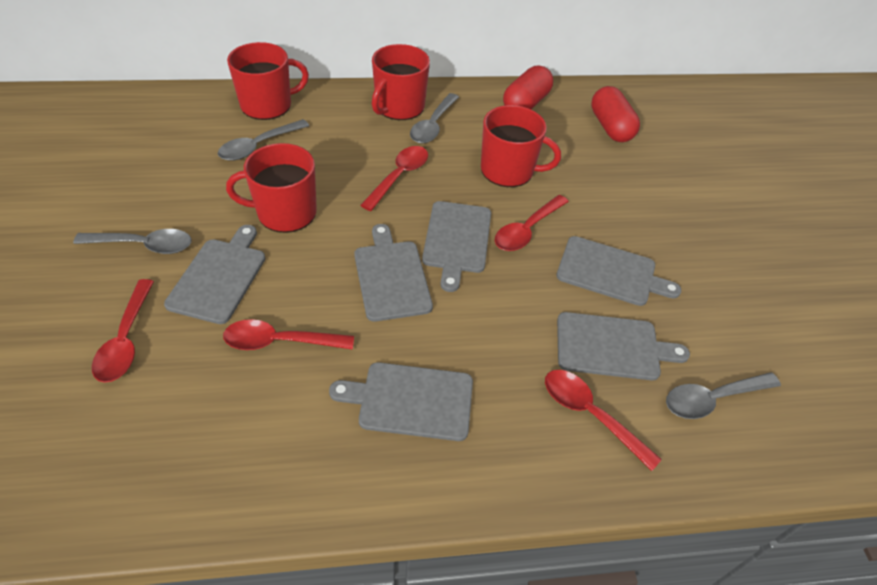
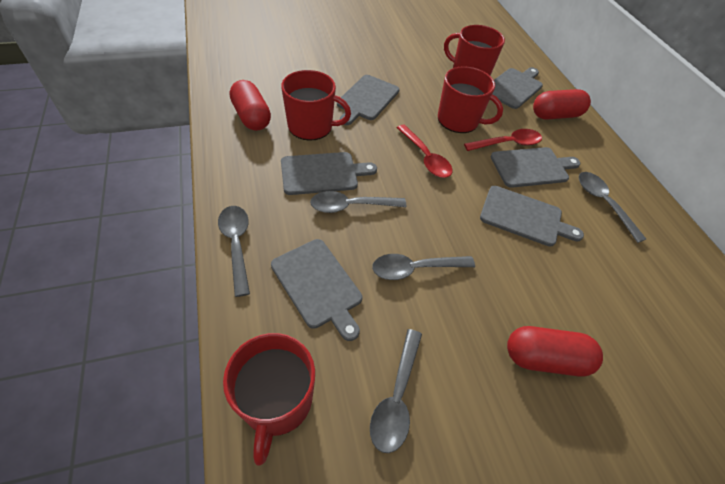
grey spoon: [73,229,192,254] [218,119,309,161] [410,93,459,143] [666,372,781,419] = 4 -> [218,206,250,297] [310,191,406,213] [370,329,422,453] [372,254,475,280] [579,172,646,243] = 5
red capsule: [503,66,553,109] [591,86,640,142] = 2 -> [230,80,271,131] [507,326,603,377] [533,89,591,120] = 3
red spoon: [92,279,154,383] [223,319,354,350] [360,146,428,211] [495,195,569,251] [545,370,662,471] = 5 -> [397,124,452,178] [464,129,542,151] = 2

